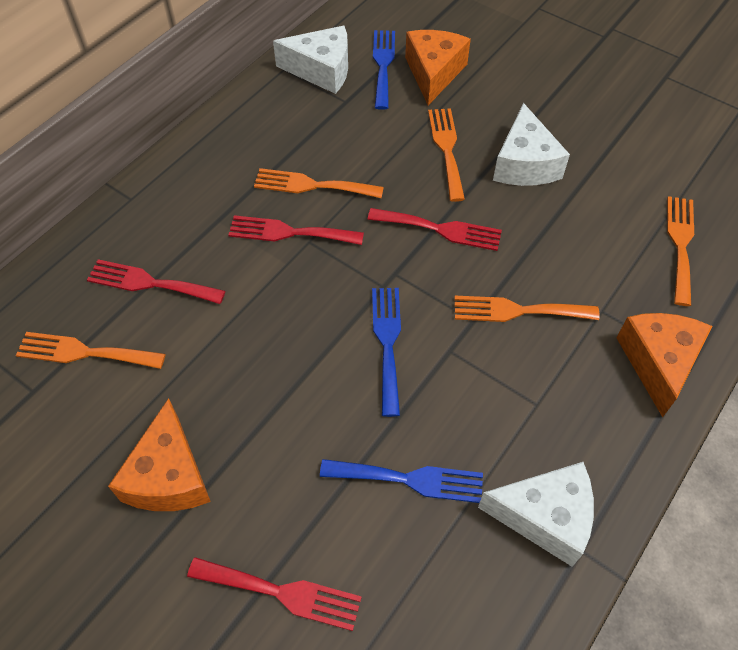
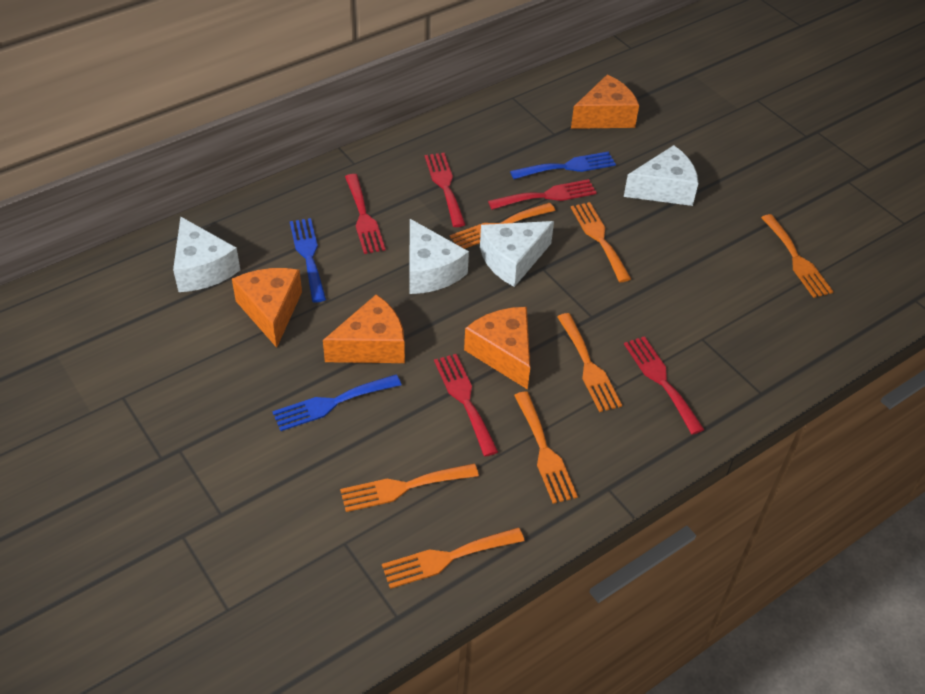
orange cheese: [108,398,211,511] [405,30,471,105] [616,313,712,417] = 3 -> [232,268,302,348] [323,294,405,363] [464,307,530,390] [571,74,639,129] = 4
orange fork: [16,332,165,369] [254,168,384,198] [428,108,465,202] [455,296,600,322] [667,196,694,306] = 5 -> [340,463,479,512] [382,527,525,589] [450,203,555,249] [514,391,578,504] [557,313,622,412] [571,202,631,282] [761,214,833,298] = 7
red fork: [87,259,225,304] [187,557,362,631] [228,215,364,245] [368,208,502,251] = 4 -> [345,174,386,254] [425,153,466,227] [434,354,498,457] [488,179,597,210] [624,336,705,435] = 5
white cheese: [273,26,348,94] [478,462,594,567] [493,103,570,186] = 3 -> [173,217,240,292] [409,219,469,294] [480,221,554,287] [624,145,698,206] = 4

